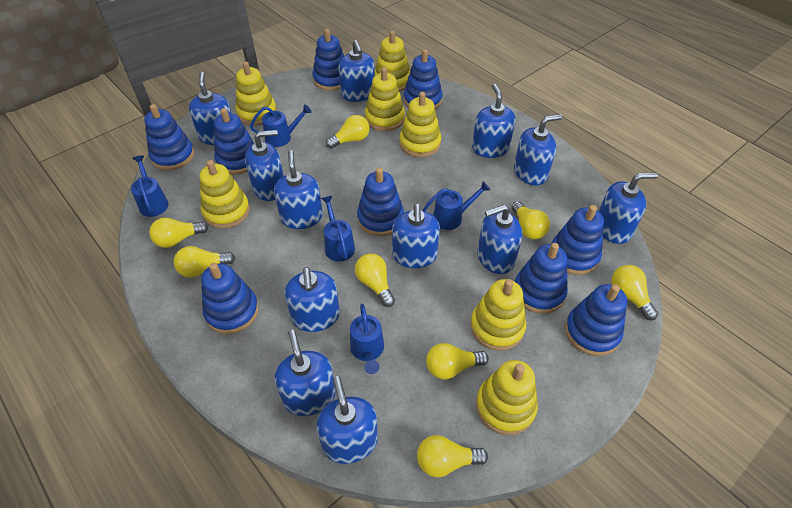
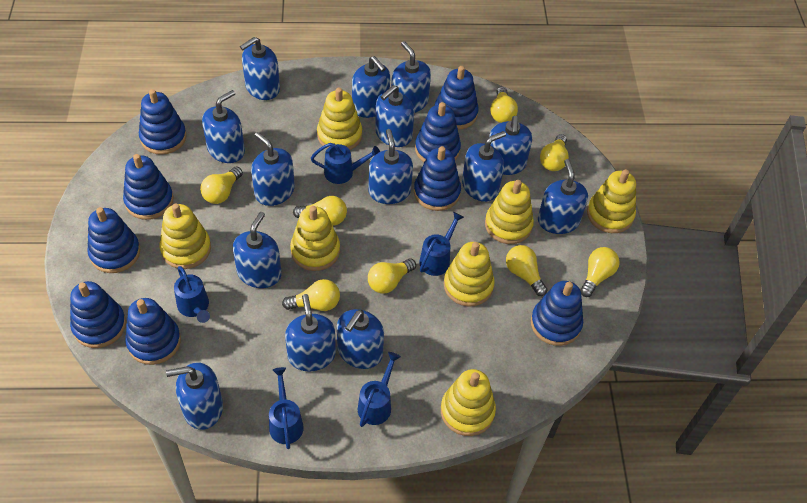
blue soap dispenser: [189,72,231,145] [245,130,284,201] [274,150,323,229] [275,330,336,416] [285,267,340,332] [316,376,378,464] [338,40,375,102] [392,204,440,268] [472,84,516,158] [477,204,522,274] [514,114,562,185] [598,172,658,244] = 12 -> [166,363,223,430] [202,90,245,163] [233,212,281,288] [240,37,280,100] [251,132,295,206] [285,294,336,371] [337,309,384,369] [352,56,390,118] [369,129,413,204] [375,85,414,147] [391,41,431,113] [462,131,506,202] [489,116,532,175] [538,159,588,234] = 14

